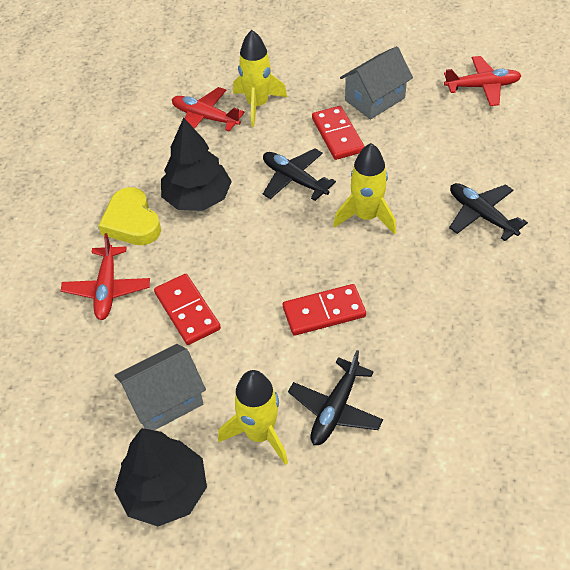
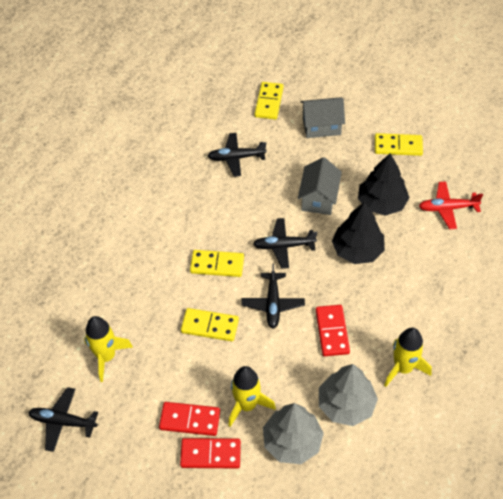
black plane: [263,149,336,201] [288,350,383,445] [449,183,528,241] = 3 -> [28,387,98,452] [208,133,267,177] [241,264,305,329] [253,218,317,269] = 4
grey tree: none = 0 -> [263,403,324,464] [319,364,378,426] = 2
red plane: [61,233,150,320] [172,87,245,132] [444,56,522,106] = 3 -> [419,182,483,229] = 1
yellow domino: none = 0 -> [181,308,239,341] [190,250,244,277] [254,82,284,120] [375,133,423,156] = 4
yellow heart: [98,187,161,245] = 1 -> none = 0

